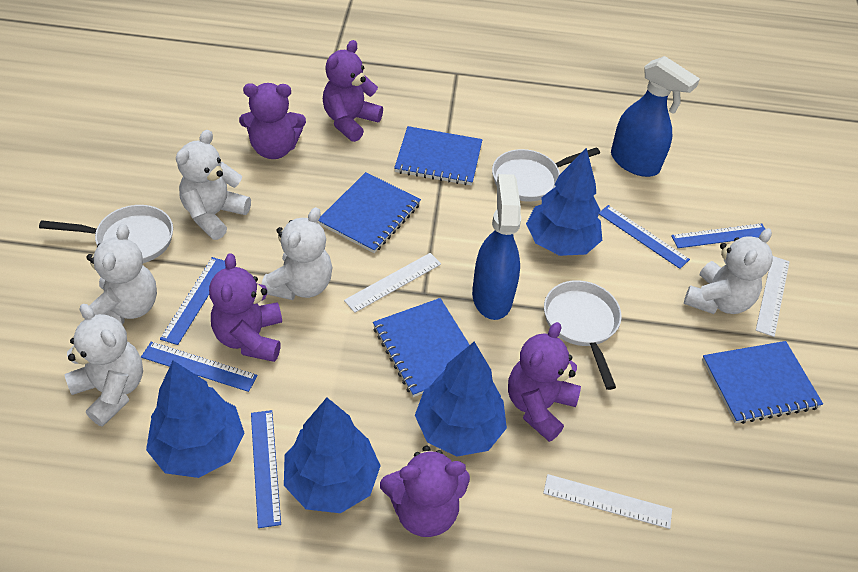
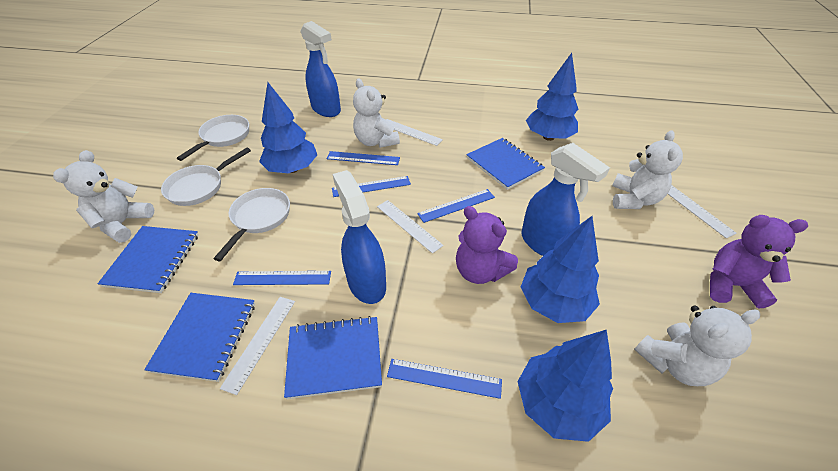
blue spray bottle: [472,174,521,320] [611,56,700,177] = 2 -> [301,21,341,117] [333,170,386,304] [521,143,610,256] = 3
purple teddy bear: [209,253,282,362] [239,83,306,159] [323,40,383,142] [380,446,470,537] [508,322,581,442] = 5 -> [456,206,518,284] [710,215,808,308] = 2
white ruler: [344,253,441,313] [543,474,672,529] [756,256,789,337] = 3 -> [220,297,295,395] [377,200,444,254] [386,119,443,146] [668,186,737,239] = 4
white teddy bear: [65,304,143,427] [87,224,157,325] [176,130,251,240] [261,207,332,300] [684,228,773,314] = 5 -> [53,150,154,243] [353,78,400,148] [612,130,683,209] [634,306,760,386] = 4

